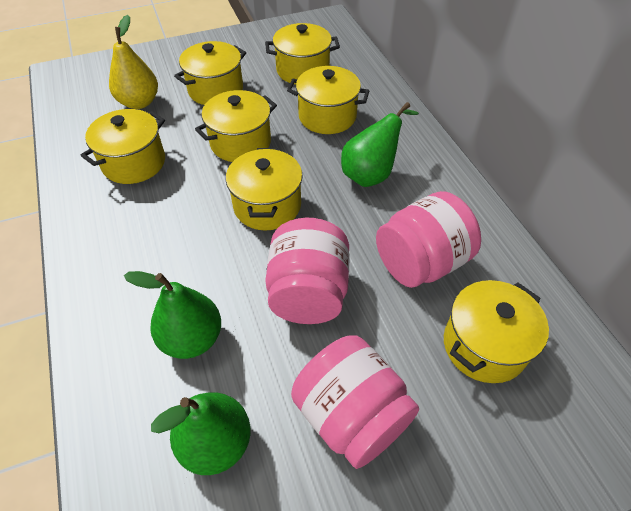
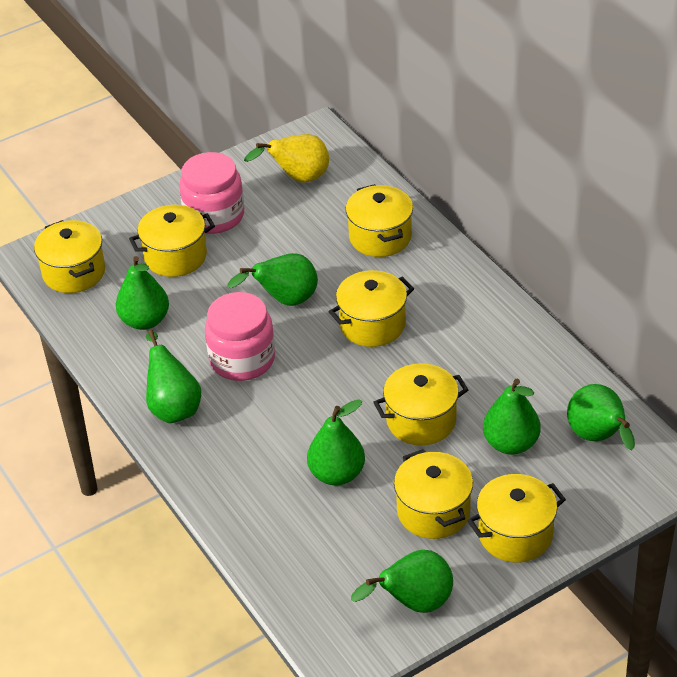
green pear: [124,271,221,359] [151,392,251,475] [341,102,419,187] = 3 -> [116,256,169,330] [146,330,201,423] [227,253,318,306] [307,399,365,486] [351,550,453,613] [483,379,541,455] [567,384,635,450] = 7
pink jar: [265,218,350,324] [291,335,419,469] [376,191,481,288] = 3 -> [179,152,244,234] [205,292,275,381] = 2

